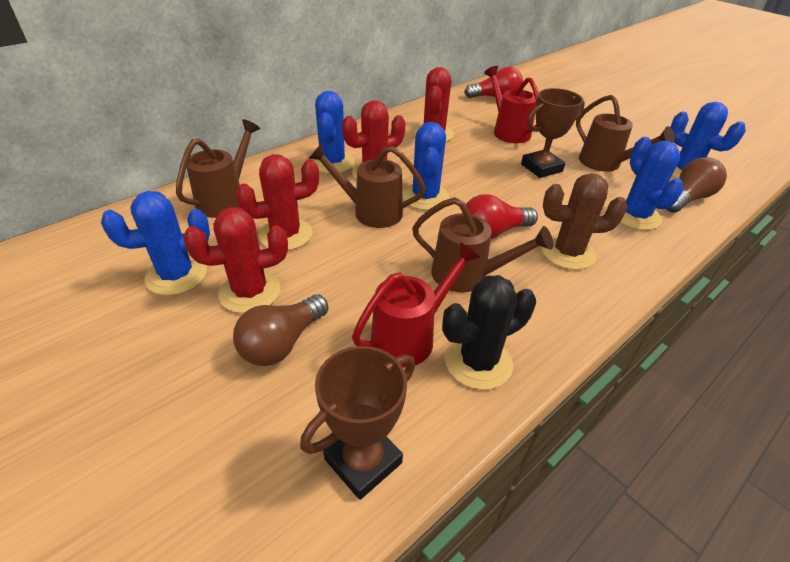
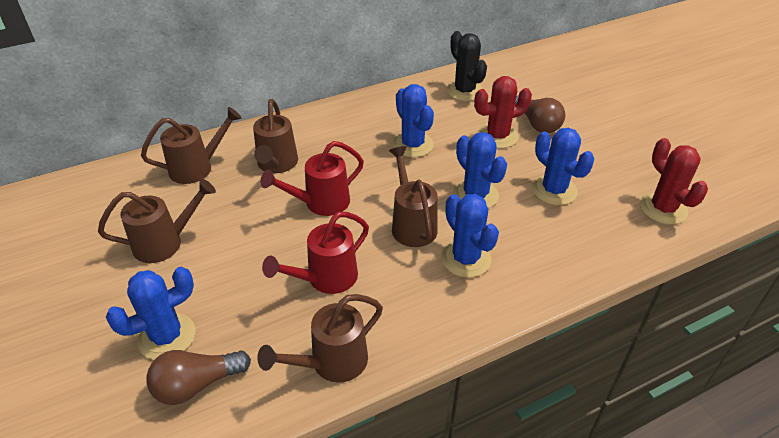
brown cactus: [541,173,628,270] = 1 -> none = 0
brown trophy: [300,346,415,500] [521,88,585,178] = 2 -> none = 0
brown watering can: [176,119,260,218] [308,143,426,228] [412,197,553,292] [576,95,675,172] = 4 -> [98,179,216,263] [141,107,242,184] [253,99,298,173] [257,294,383,383] [389,146,438,247] = 5
red cactus: [183,207,288,313] [236,154,319,250] [342,100,406,180] [414,67,454,142] = 4 -> [474,76,532,149] [640,138,708,225] = 2
red light bulb: [462,194,538,239] [464,67,523,98] = 2 -> none = 0

